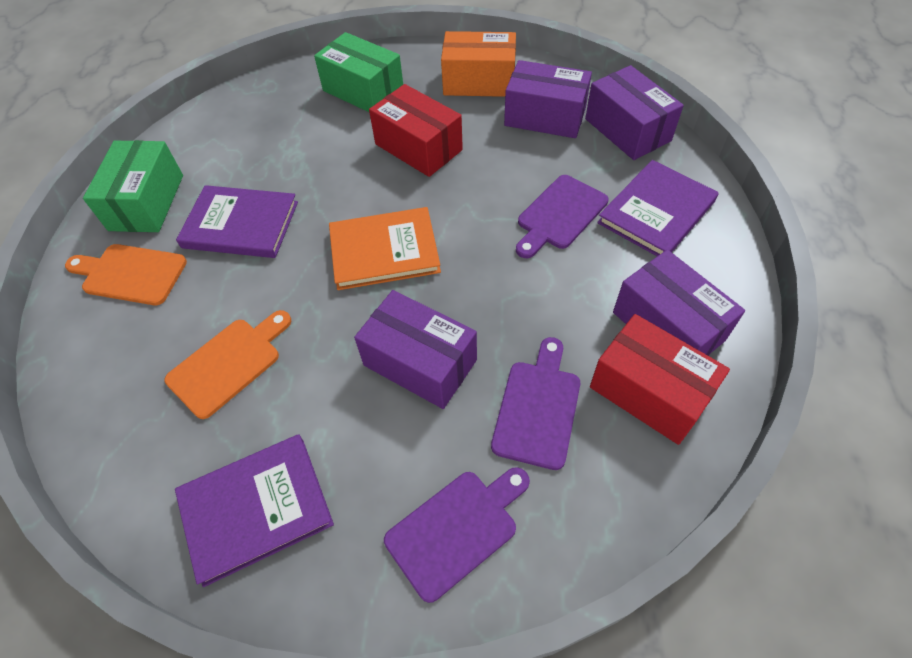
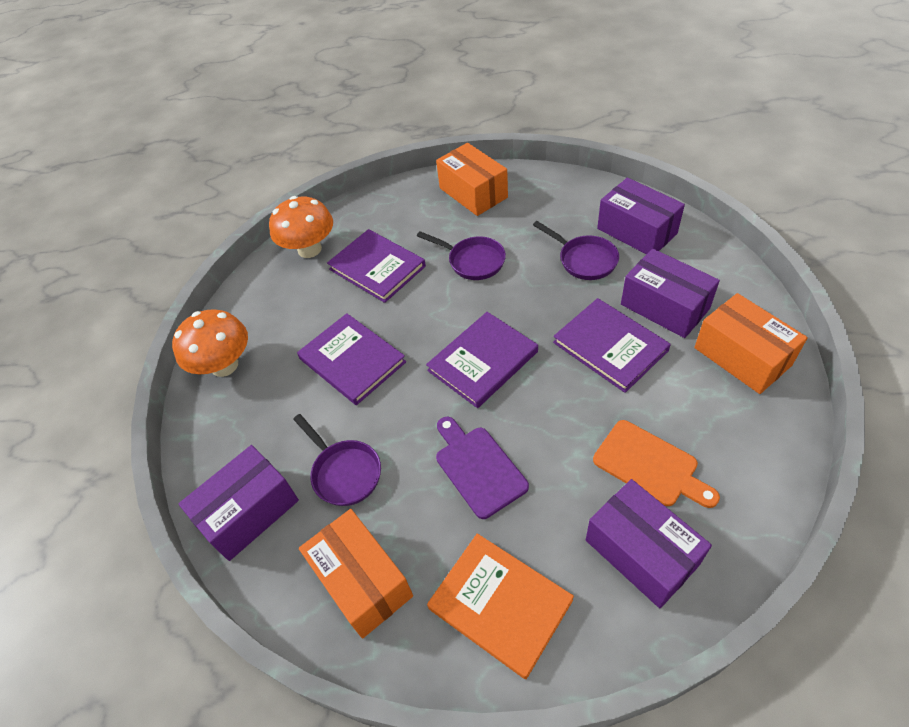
green box: [83,140,183,232] [314,32,403,112] = 2 -> none = 0
orange box: [441,31,516,97] = 1 -> [299,509,413,638] [436,143,508,216] [694,293,808,394] = 3
orange cutting board: [65,244,187,305] [165,310,291,419] = 2 -> [593,420,720,508] = 1
orange mushroom: none = 0 -> [172,309,248,377] [269,196,333,258] = 2
purple book: [175,434,334,587] [176,185,298,258] [597,160,719,256] = 3 -> [297,313,406,405] [327,229,426,303] [426,312,538,408] [553,298,671,393] = 4
purple cutting board: [384,467,530,603] [491,337,580,470] [516,175,609,258] = 3 -> [436,417,529,519] = 1
purple pan: none = 0 -> [293,414,381,506] [417,231,506,280] [533,221,619,280] = 3
red box: [369,84,463,177] [590,314,730,445] = 2 -> none = 0

